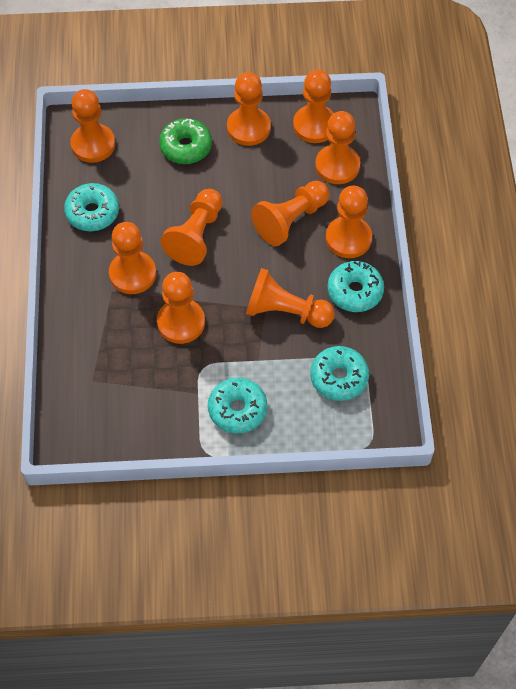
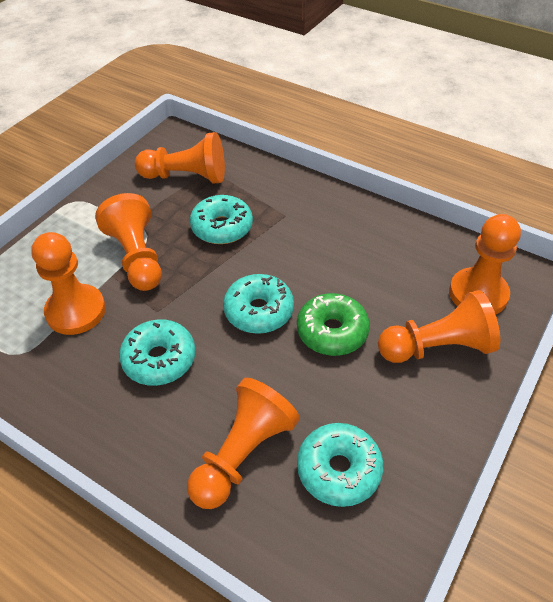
orange pawn: [70,89,115,163] [109,222,156,294] [157,272,205,344] [161,189,223,266] [227,72,271,146] [246,268,335,328] [251,181,329,246] [293,70,334,143] [315,111,360,184] [326,186,372,258] = 10 -> [31,232,106,335] [95,193,162,291] [135,132,225,184] [187,378,300,509] [378,290,500,363] [449,214,521,314] = 6

